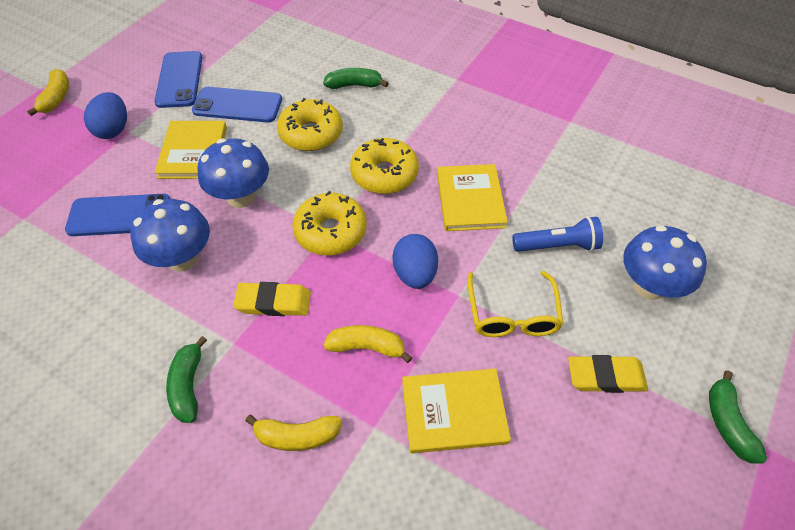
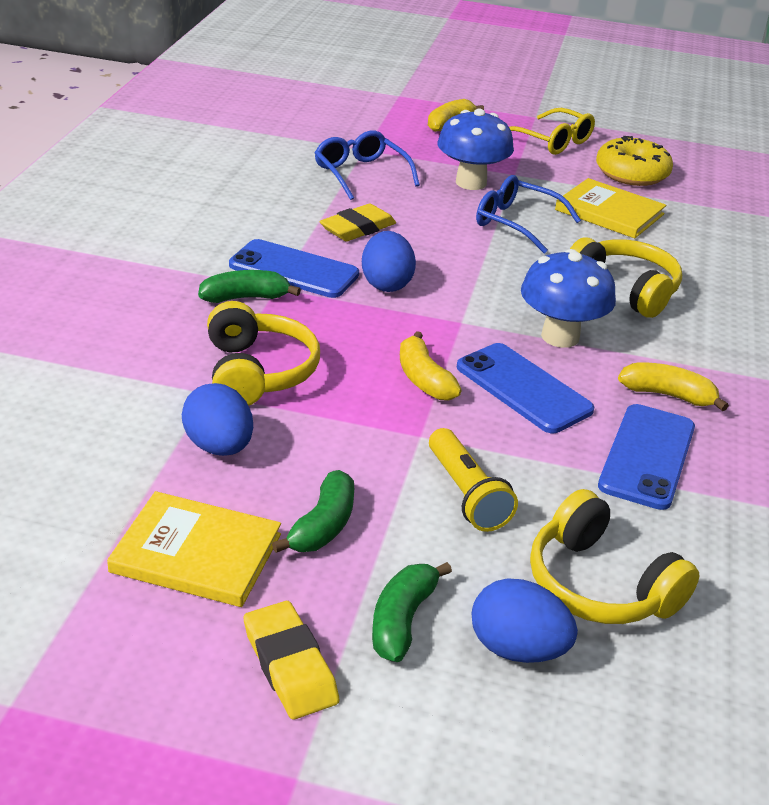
blue egg: [84,92,127,139] [393,234,438,289] = 2 -> [182,383,253,456] [362,231,416,292] [472,578,578,663] = 3
blue flashlight: [512,216,603,252] = 1 -> none = 0
blue glasses: none = 0 -> [315,130,420,200] [476,175,581,253] = 2
blue mushroom: [131,199,210,272] [197,138,269,208] [623,225,707,300] = 3 -> [437,109,514,190] [521,249,616,348] = 2
yellow book: [154,121,227,179] [402,368,511,453] [437,164,508,231] = 3 -> [107,491,281,607] [555,178,666,239] = 2
yellow donut: [277,98,343,151] [292,191,367,255] [350,138,419,194] = 3 -> [596,136,673,186] = 1
yellow flashlight: none = 0 -> [429,428,518,532] = 1
yellow headphones: none = 0 -> [207,301,320,406] [530,489,699,624] [570,237,682,318] = 3

